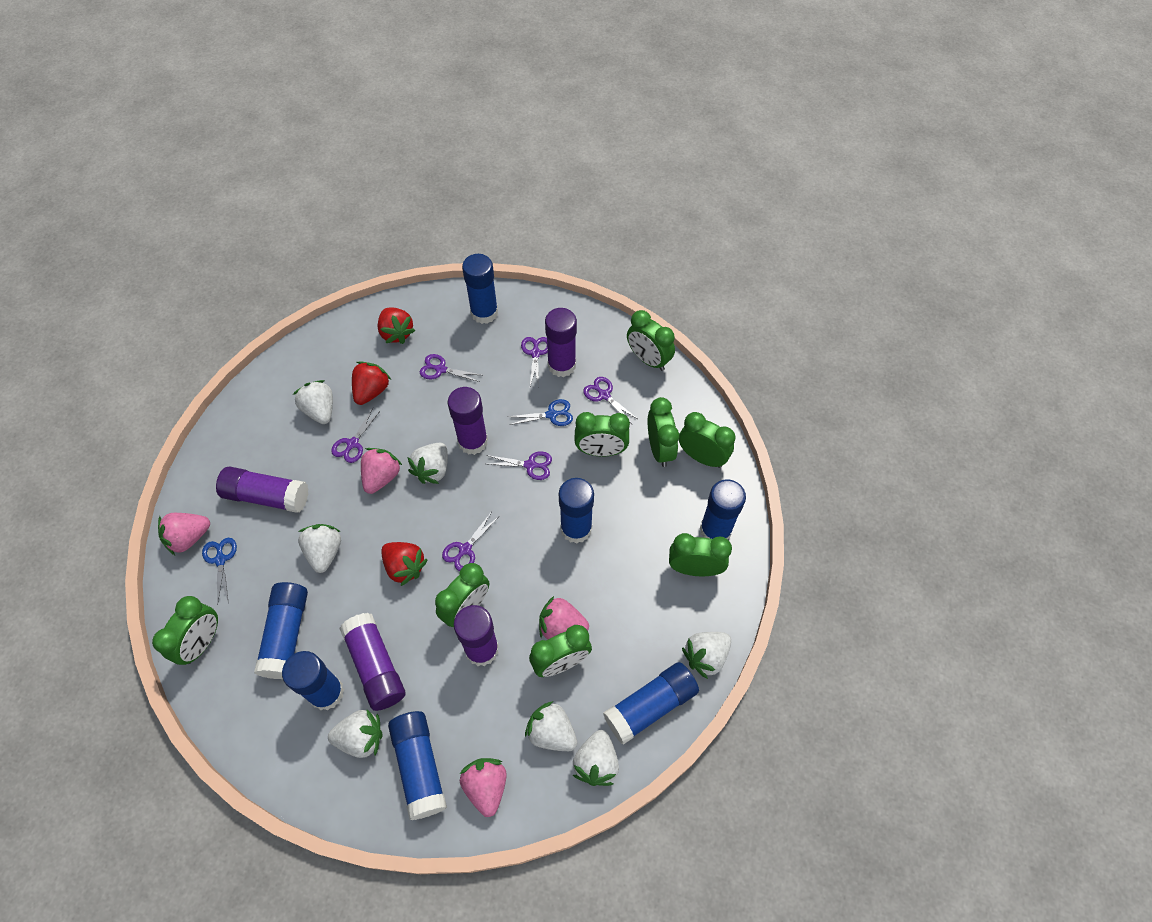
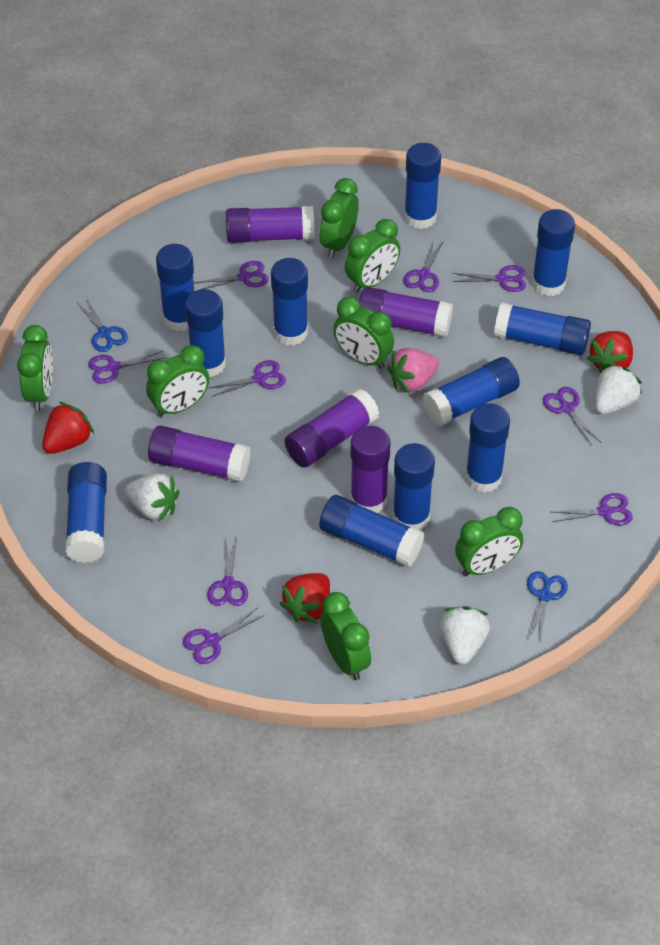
blue glue stick: [254,582,308,679] [282,651,344,711] [388,711,447,820] [462,254,498,324] [559,478,594,544] [603,662,699,745] [700,479,746,539] = 7 -> [65,462,107,563] [156,244,194,331] [185,289,226,377] [271,258,308,346] [319,495,424,567] [393,443,435,531] [404,143,441,229] [423,357,520,426] [465,403,510,493] [494,302,591,355] [532,209,575,296] = 11
green clock: [152,596,218,665] [435,563,489,627] [529,625,592,677] [574,412,630,456] [627,310,675,371] [647,397,679,467] [669,533,732,576] [679,412,735,468] = 8 -> [17,325,53,411] [146,345,209,417] [320,178,359,258] [320,592,371,680] [333,297,394,369] [345,219,400,293] [455,507,523,576] = 7
pink strawberry: [158,513,210,555] [361,448,402,494] [460,758,507,817] [539,596,589,639] = 4 -> [387,348,439,394] = 1
purple scissors: [331,408,381,463] [420,354,481,382] [442,513,498,571] [486,451,552,480] [521,337,548,388] [583,377,639,424] = 6 -> [88,351,165,384] [183,608,264,664] [194,261,269,290] [207,538,248,606] [209,360,286,397] [404,239,444,292] [452,265,526,292] [543,387,601,446] [552,493,633,525] = 9
white strawberry: [293,380,333,424] [298,524,341,573] [328,709,383,758] [408,443,448,484] [525,701,577,751] [573,730,619,786] [682,632,731,679] = 7 -> [125,473,179,522] [440,606,490,665] [595,363,642,415] = 3

